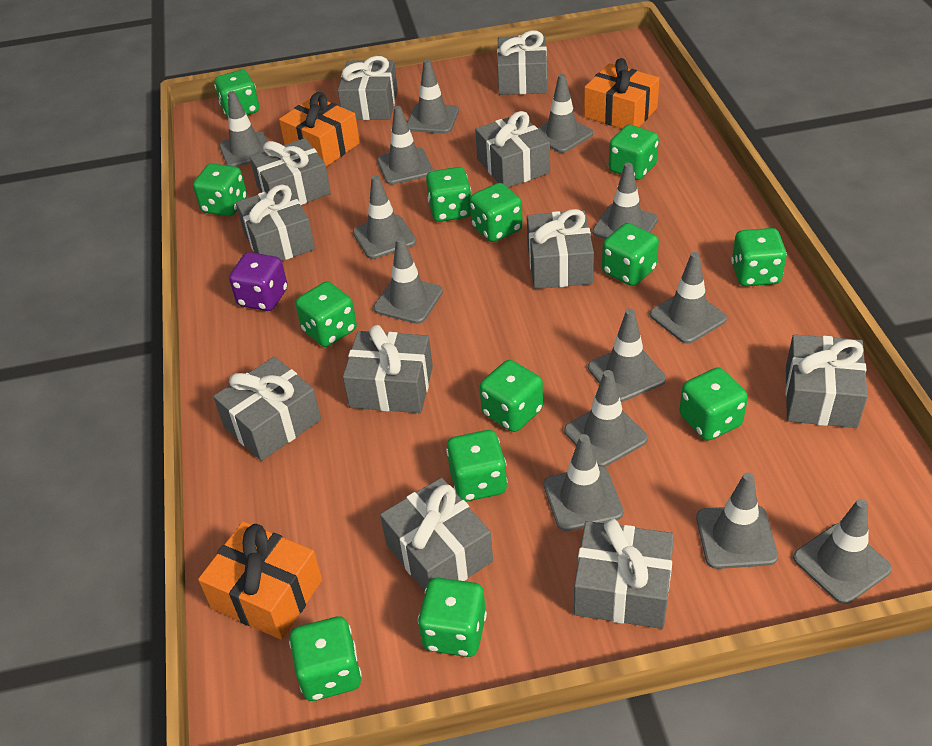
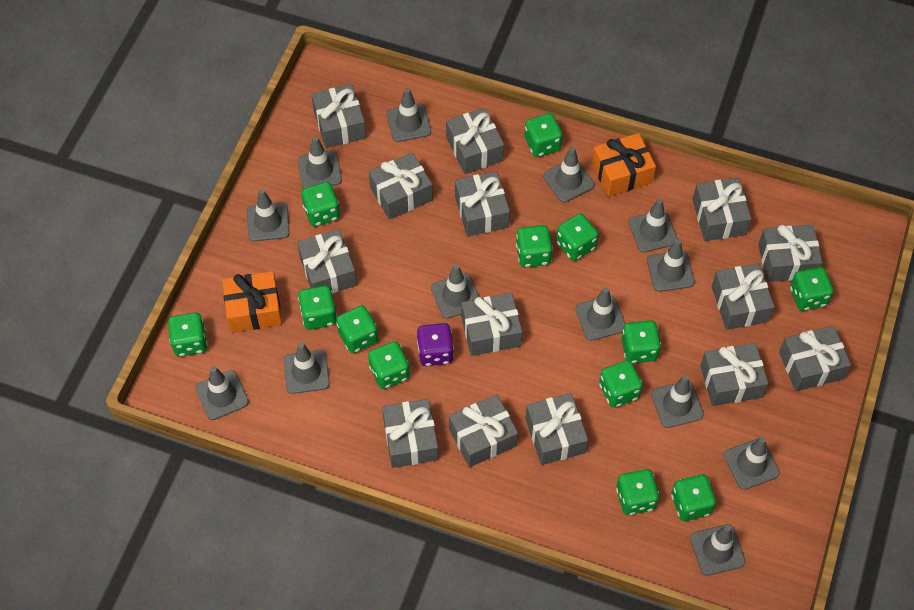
grey gift: [213,357,321,461] [236,184,315,261] [250,138,331,205] [338,56,398,120] [343,325,433,413] [380,478,493,592] [475,111,550,188] [497,30,547,95] [527,209,594,289] [574,519,674,629] [785,334,868,428] = 11 -> [297,229,357,293] [311,84,366,148] [369,152,433,220] [382,399,438,468] [446,108,504,174] [449,394,518,467] [455,171,510,237] [461,293,522,356] [525,393,588,465] [693,178,751,241] [700,343,768,406] [712,263,774,330] [758,225,822,282] [779,326,851,391] = 14
orange gift: [198,521,322,640] [279,92,360,167] [584,58,660,129] = 3 -> [222,271,282,333] [592,133,656,197] = 2

